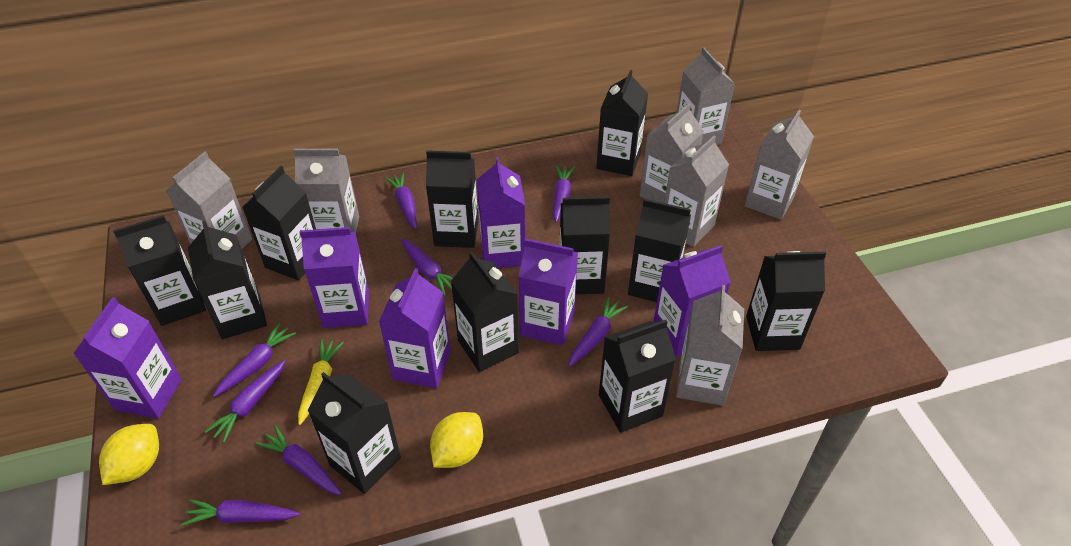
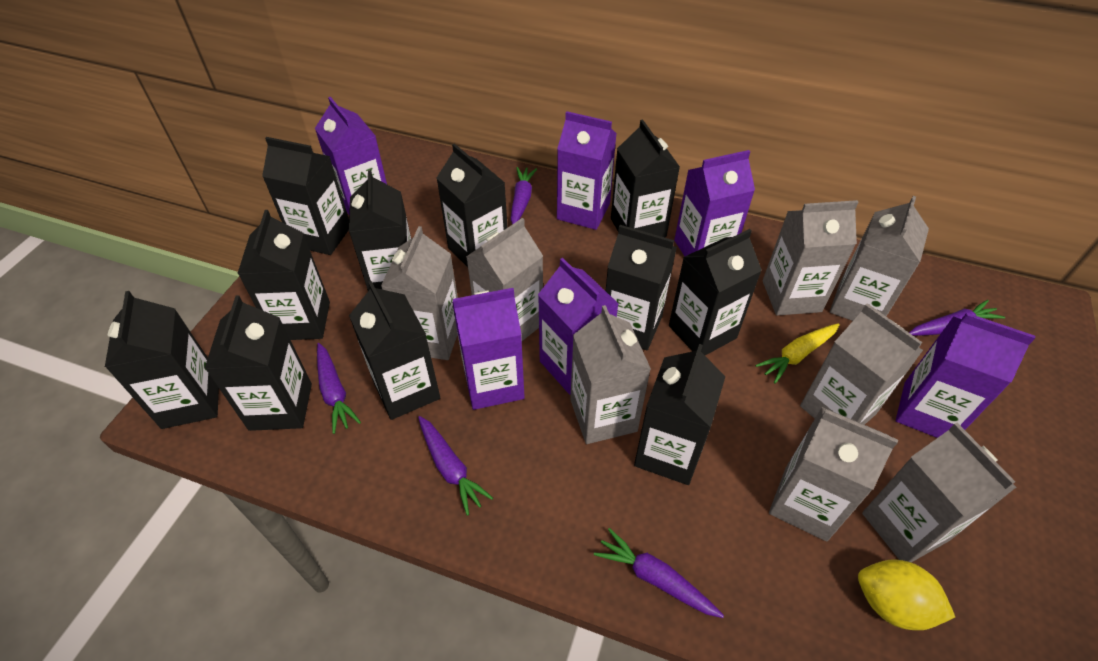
grey carton: [166,152,252,249] [293,149,359,233] [639,103,704,203] [664,136,729,247] [676,285,744,406] [677,47,735,145] [745,110,814,220] = 7 -> [381,226,458,360] [466,218,543,341] [570,305,651,444] [763,200,859,316] [769,407,898,542] [800,303,923,425] [830,196,929,321] [862,423,1017,562] = 8
purple carrot: [181,499,300,526] [205,360,285,443] [213,323,296,397] [255,425,341,495] [385,173,417,229] [401,239,453,296] [553,165,575,222] [568,297,628,367] = 8 -> [317,343,361,434] [418,416,493,515] [511,167,537,224] [594,528,724,618] [909,300,1005,336] = 5
yellow lemon: [99,424,159,485] [430,412,483,468] = 2 -> [858,560,955,630] = 1

